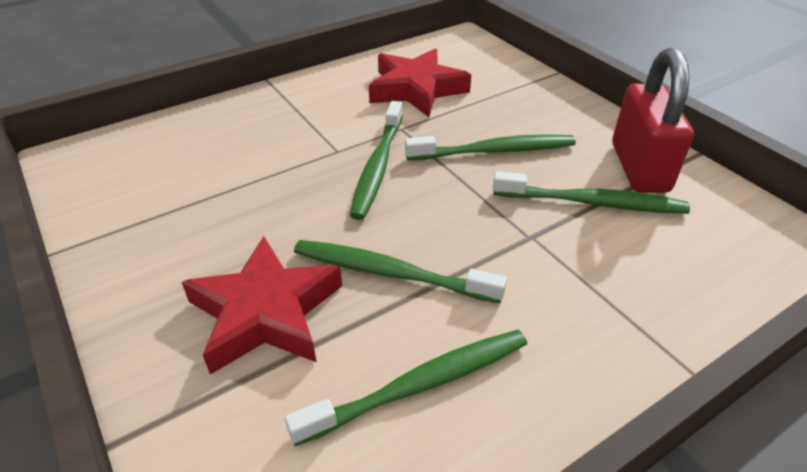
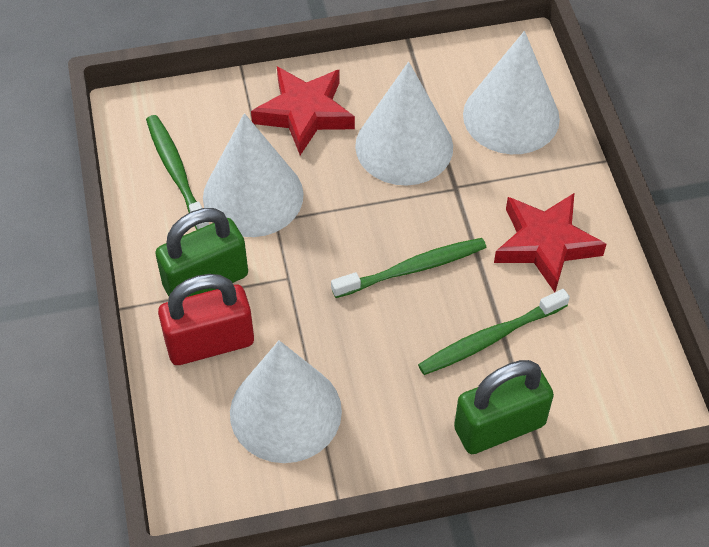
green padlock: none = 0 -> [155,208,248,297] [454,360,554,454] = 2
green toothbrush: [285,330,527,446] [294,240,507,303] [350,101,403,220] [405,134,576,160] [493,171,690,214] = 5 -> [146,115,209,230] [331,238,486,298] [418,289,570,375] = 3
white cone: none = 0 -> [203,113,304,237] [230,340,342,463] [355,62,453,186] [463,31,560,154] = 4

